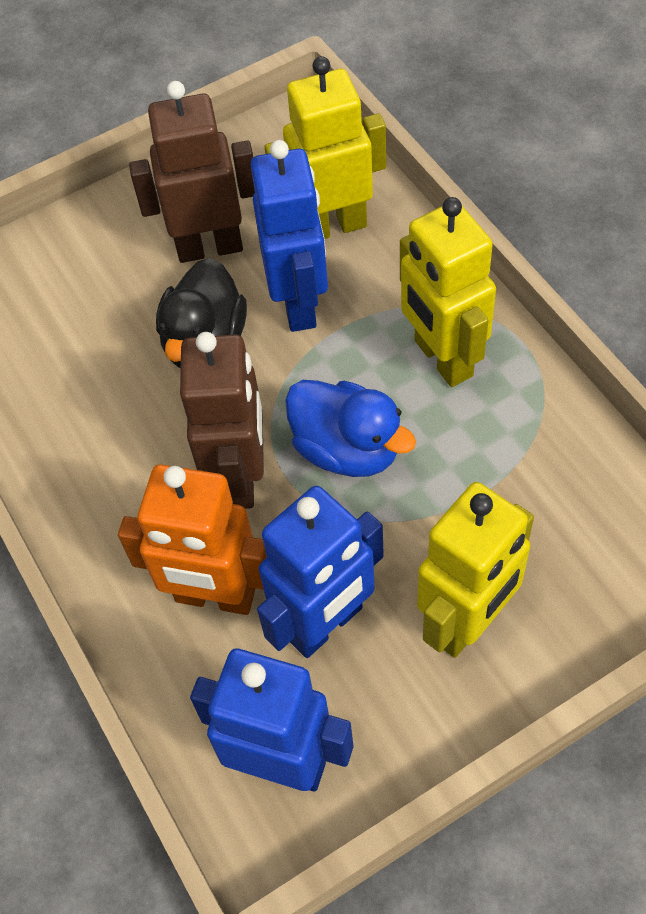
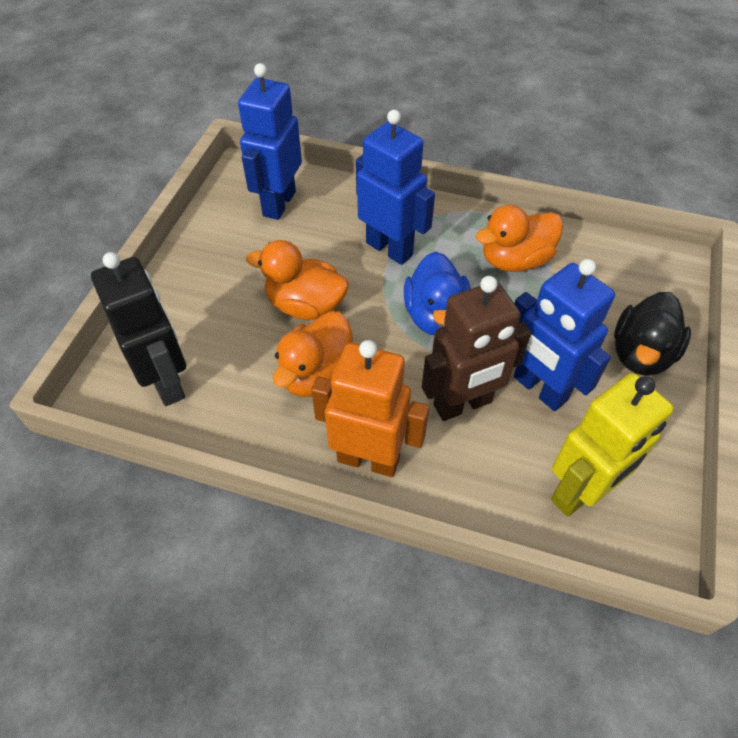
black robot: none = 0 -> [91,252,186,406] = 1
brown robot: [129,81,255,263] [180,332,264,509] = 2 -> [422,276,531,421] = 1
orange duck: none = 0 -> [246,240,349,320] [273,311,353,397] [476,205,563,272] = 3
yellow robot: [265,56,386,239] [400,197,496,387] [417,482,534,658] = 3 -> [551,373,674,517] = 1

